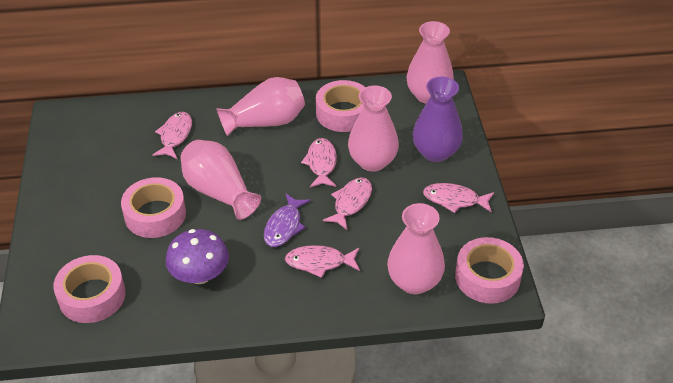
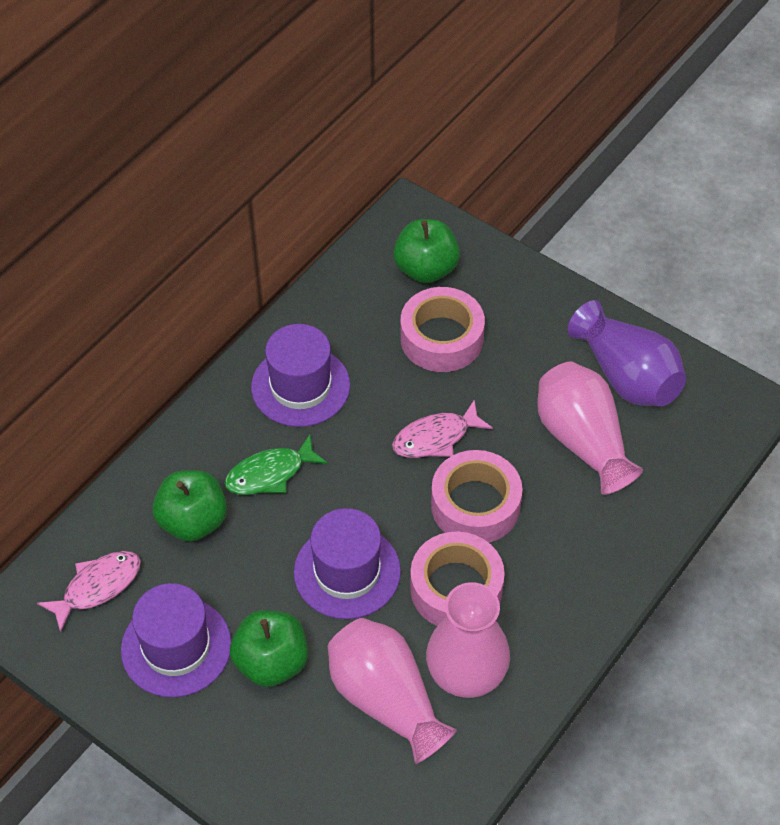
green apple: none = 0 -> [152,470,227,542] [230,610,308,687] [393,219,460,283] = 3
green fish: none = 0 -> [224,434,328,495] = 1
pink fish: [152,112,192,159] [285,245,360,278] [301,138,337,187] [323,177,372,230] [423,183,494,213] = 5 -> [37,551,141,633] [392,399,493,458] = 2
pink tape: [53,255,126,323] [121,177,186,238] [316,80,365,132] [455,237,524,304] = 4 -> [400,287,485,372] [410,532,505,626] [431,450,523,543] = 3
pink vase: [181,140,261,220] [216,77,305,137] [348,86,399,172] [387,203,445,294] [406,21,454,104] = 5 -> [328,618,457,764] [426,582,510,698] [537,362,643,495] = 3
purple fish: [264,193,311,247] = 1 -> none = 0
purple hat: none = 0 -> [121,583,231,697] [251,324,350,427] [294,508,401,619] = 3
purple mushroom: [166,229,229,284] = 1 -> none = 0

